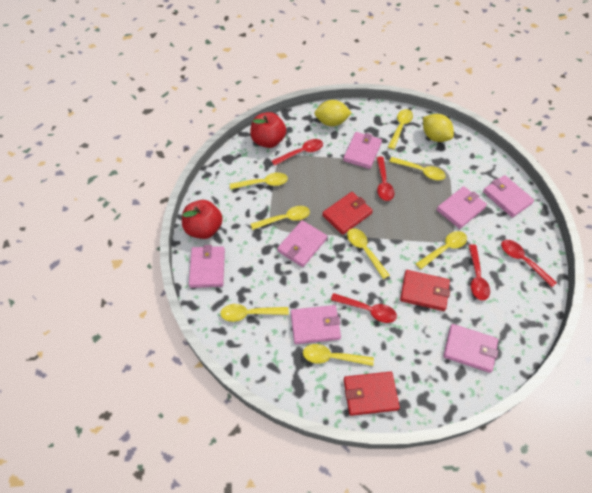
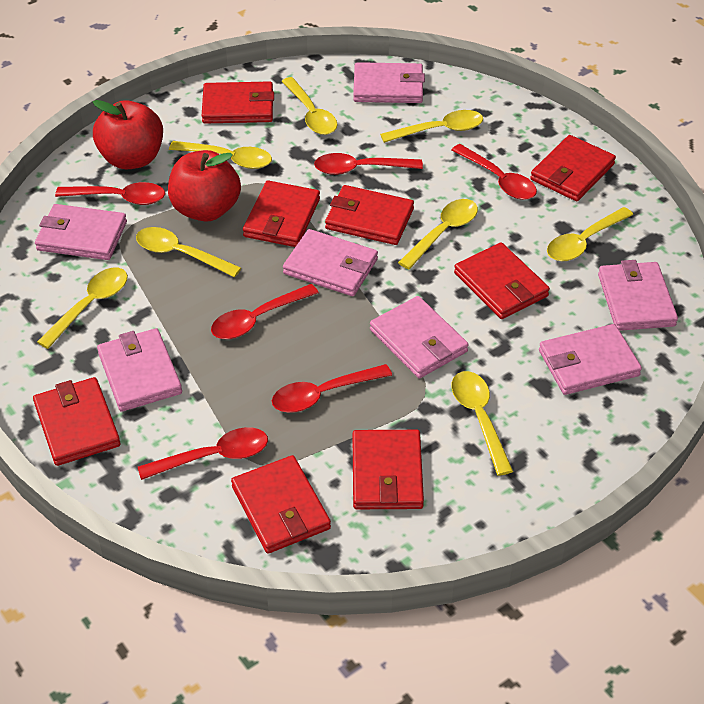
red spoon: [272,139,323,166] [331,293,397,323] [377,157,394,201] [468,244,490,301] [501,240,557,287] = 5 -> [55,182,165,205] [138,427,268,480] [211,284,319,339] [272,364,392,413] [314,153,423,175] [451,144,537,200] = 6
red wallet: [322,192,373,235] [344,371,400,416] [400,270,450,311] = 3 -> [33,377,121,466] [202,81,274,124] [231,455,331,554] [243,180,320,247] [325,185,414,245] [353,430,424,509] [454,242,550,319] [530,135,616,201] = 8
yellow lemon: [314,100,352,126] [423,114,454,142] = 2 -> none = 0

